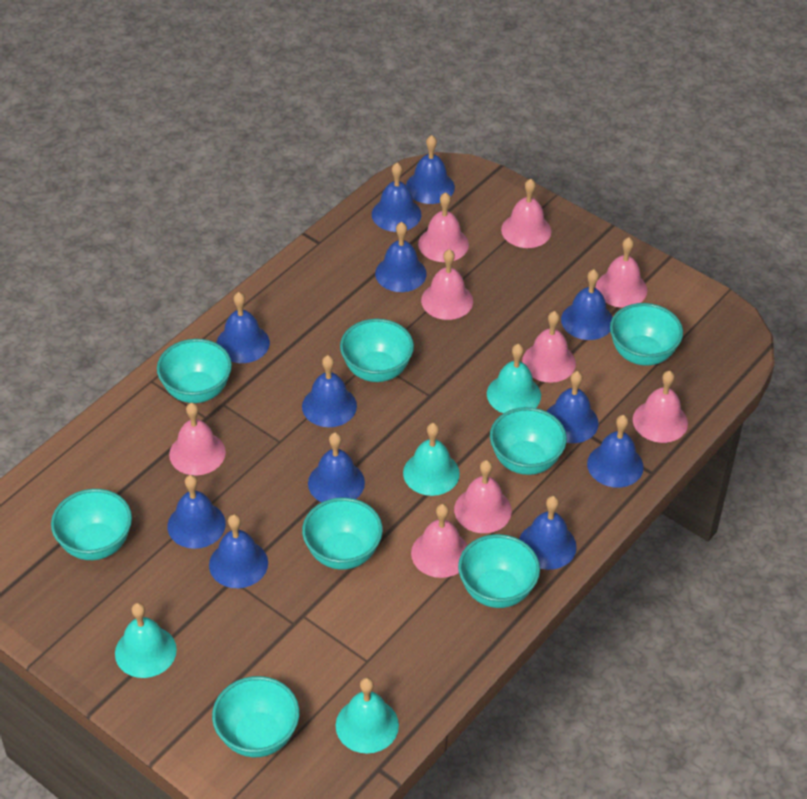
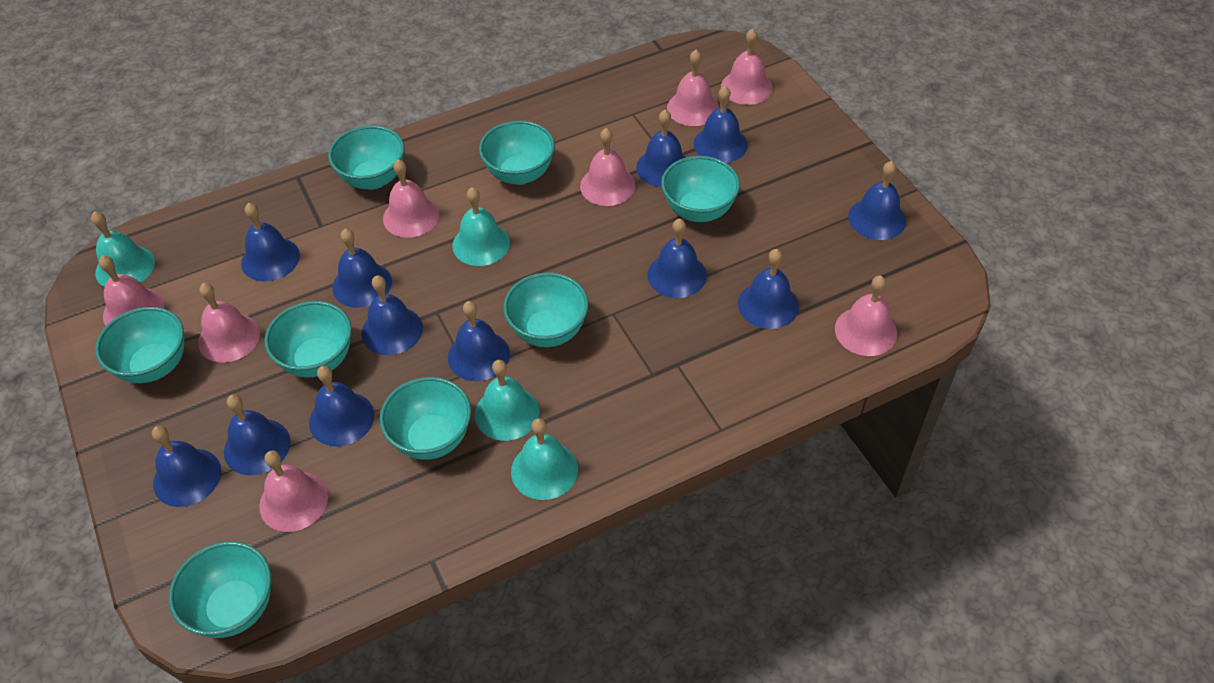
pink bell: [169,403,226,476] [411,504,468,578] [418,192,469,262] [421,249,473,320] [454,460,512,533] [501,179,551,248] [522,311,576,383] [596,237,647,308] [633,371,688,443] = 9 -> [99,256,164,326] [198,283,260,363] [259,450,328,532] [383,159,440,238] [580,128,636,206] [667,50,719,126] [721,28,773,105] [835,275,897,356] = 8

